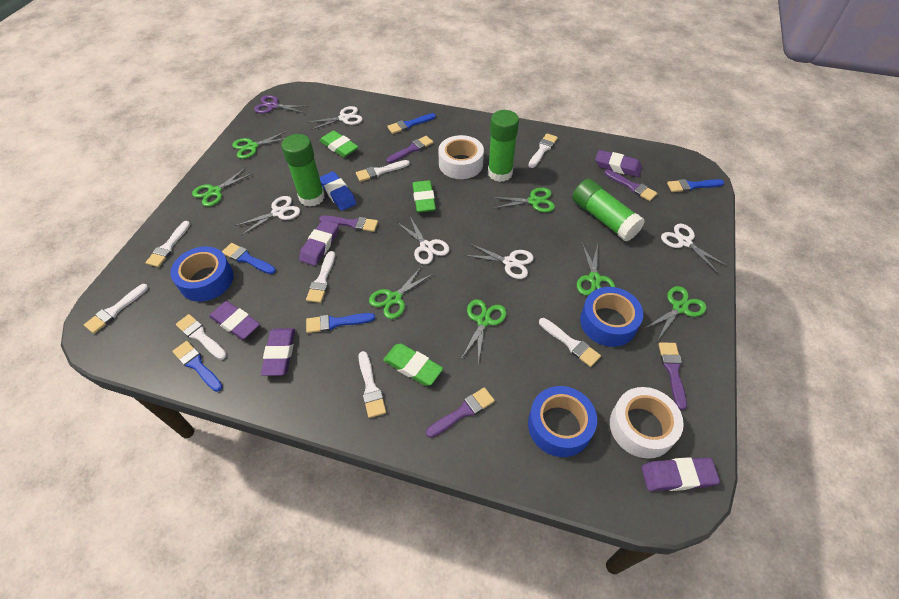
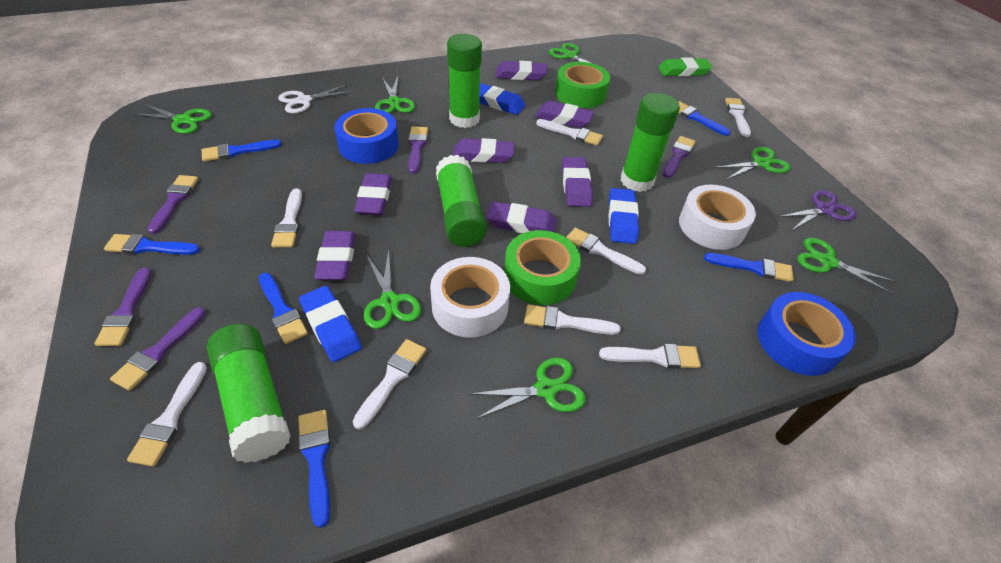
blue brush: [172,341,223,392] [222,243,276,274] [306,313,375,333] [387,113,436,134] [667,179,724,192] = 5 -> [104,234,200,255] [202,140,281,162] [259,273,308,344] [298,410,331,528] [678,101,730,136] [704,253,794,282] = 6
blue eraser: [319,171,357,211] = 1 -> [299,286,362,362] [479,83,525,115] [608,188,639,244] = 3
blue tape: [170,246,233,302] [528,386,597,457] [580,287,643,347] = 3 -> [334,108,399,164] [757,292,856,376] = 2
green eraser: [320,131,359,157] [383,343,443,386] [412,180,436,213] = 3 -> [658,57,712,77] = 1
green glue stick: [281,134,325,207] [488,110,519,182] [572,179,645,242] = 3 -> [207,324,291,463] [436,155,487,247] [447,34,482,128] [620,93,680,192] = 4
green tape: none = 0 -> [504,230,581,305] [555,62,610,108] = 2
purple eraser: [209,301,260,340] [261,328,295,376] [299,220,339,266] [595,150,642,177] [641,457,720,491] = 5 -> [314,231,356,280] [354,173,392,215] [453,138,514,163] [487,201,556,233] [496,61,547,80] [535,101,594,128] [562,157,593,207] = 7
white scissors: [235,196,300,236] [306,106,362,130] [398,217,450,265] [464,243,534,279] [661,224,728,273] = 5 -> [278,84,354,113] = 1

